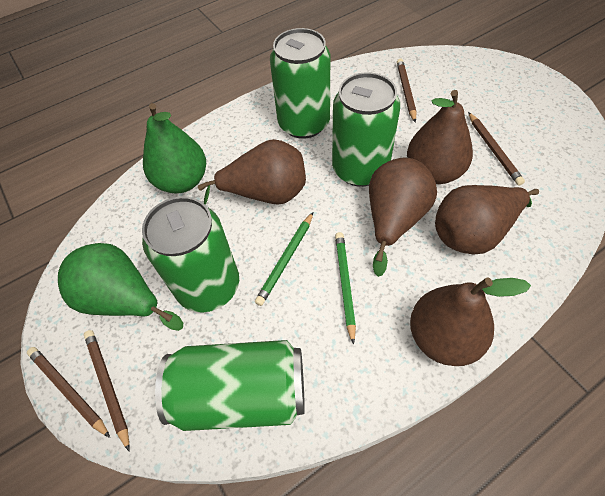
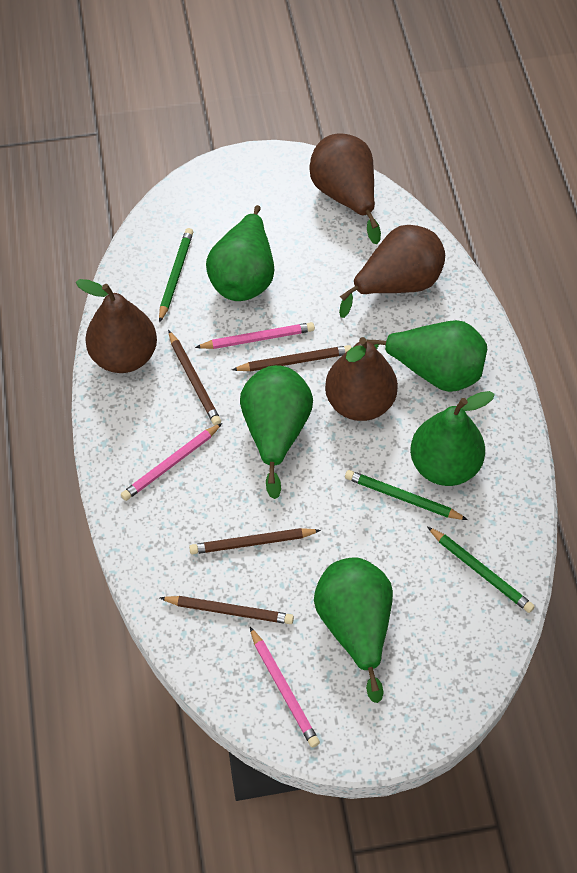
brown pear: [198,139,306,205] [369,158,437,277] [407,90,473,184] [410,277,531,366] [435,185,539,255] = 5 -> [76,279,157,373] [309,133,381,244] [325,337,398,421] [339,225,445,318] = 4
green can: [142,196,239,312] [155,340,305,431] [270,28,330,139] [332,72,400,187] = 4 -> none = 0
green pear: [58,243,183,331] [143,103,206,193] = 2 -> [206,205,274,301] [240,365,313,499] [314,558,393,703] [366,320,487,392] [410,391,495,486] = 5
green pencil: [255,212,313,306] [335,232,356,345] = 2 -> [159,228,193,323] [345,470,468,520] [427,527,535,613] = 3
pink pencil: none = 0 -> [121,423,222,501] [195,322,315,349] [250,627,320,748] = 3

